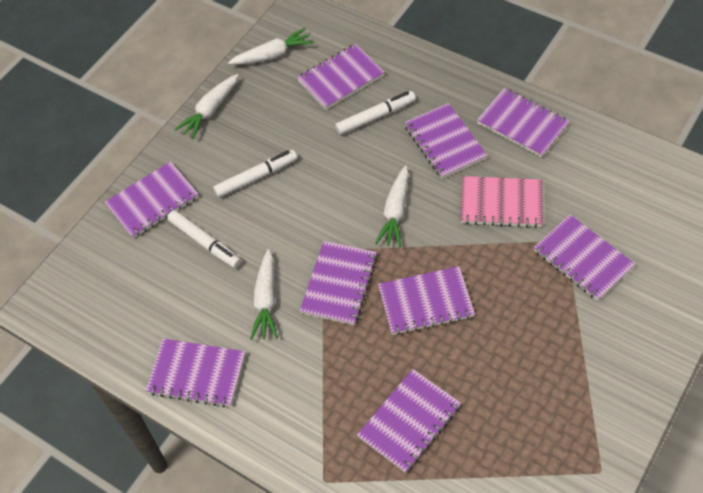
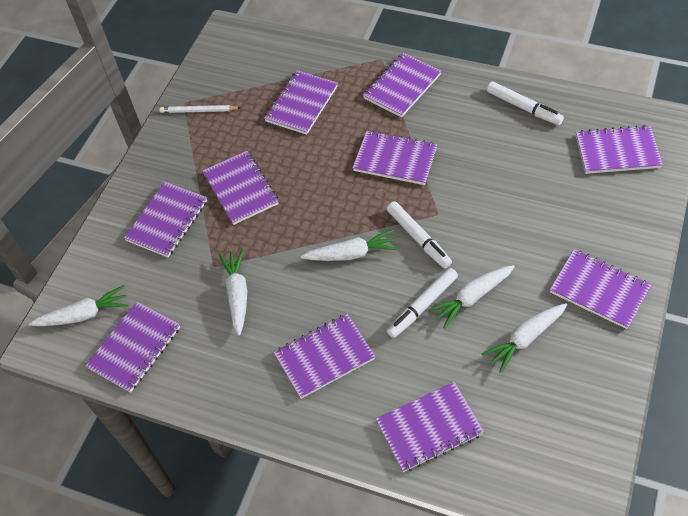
pink notebook: [461,176,543,228] = 1 -> none = 0
purple notebook: [105,161,199,238] [146,338,246,407] [297,44,385,110] [300,241,377,325] [357,369,461,473] [378,266,475,335] [404,103,487,178] [477,88,569,157] [534,215,635,301] = 9 -> [85,302,180,393] [124,182,207,257] [203,151,279,225] [264,70,338,135] [274,314,375,399] [353,130,437,185] [363,53,441,117] [376,382,484,472] [550,249,651,329] [576,125,663,174] = 10
white carrot: [174,74,239,139] [228,28,313,65] [250,249,278,340] [375,165,409,247] = 4 -> [29,285,129,326] [219,249,247,336] [301,229,398,261] [428,265,515,328] [482,303,567,373] = 5
white pencil: none = 0 -> [159,105,240,113] = 1

